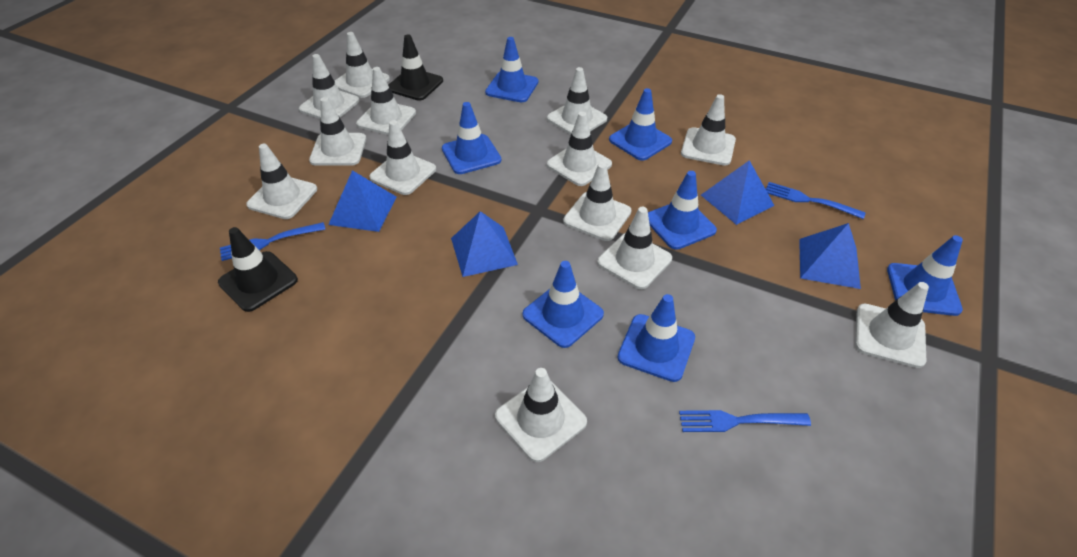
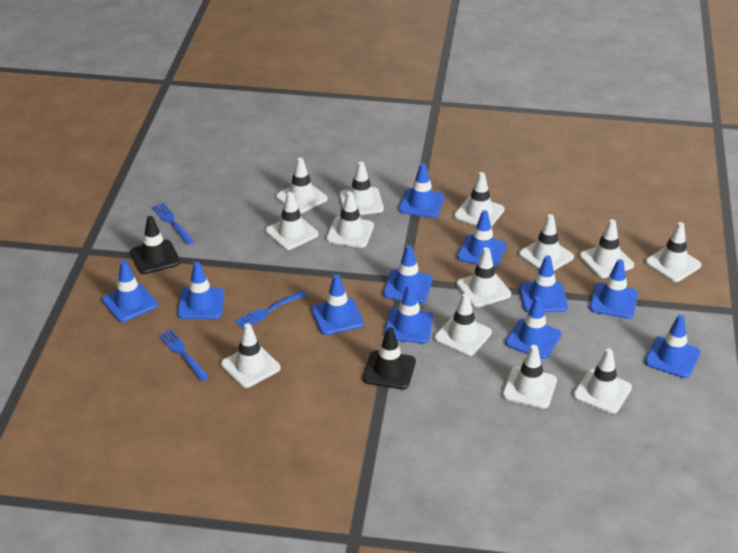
blue pyramid: [328,170,396,232] [451,211,518,277] [701,160,775,225] [799,223,861,289] = 4 -> none = 0
blue traffic cone: [442,102,501,174] [485,37,538,102] [522,261,604,348] [609,88,672,161] [618,294,695,382] [648,171,717,250] [887,235,963,316] = 7 -> [102,261,158,322] [177,262,225,319] [311,274,364,335] [383,245,432,304] [384,284,433,344] [398,163,445,218] [457,210,507,268] [505,296,562,359] [519,255,568,312] [589,259,638,319] [645,315,700,378] = 11

